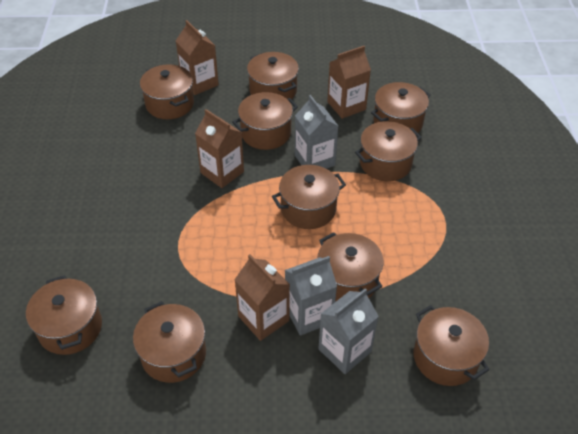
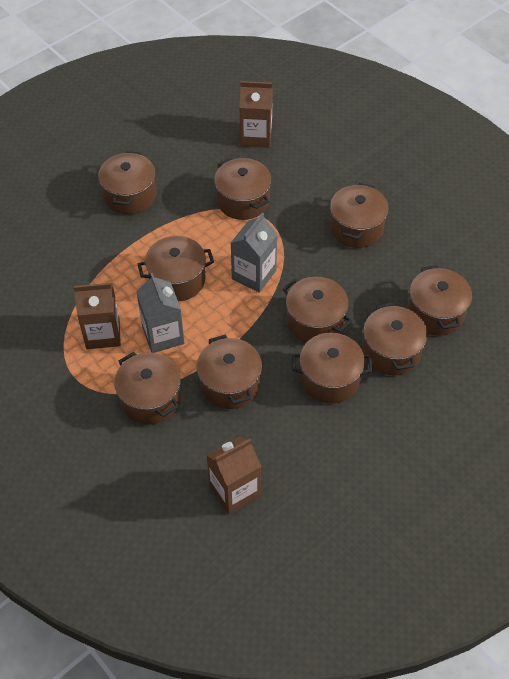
brown carton: [176,20,219,95] [195,109,244,188] [234,254,290,341] [327,46,371,119] = 4 -> [73,283,121,349] [207,436,261,514] [239,81,273,148] = 3
grey carton: [285,256,337,336] [295,95,338,169] [318,288,379,374] = 3 -> [137,273,184,353] [231,213,277,293] = 2

